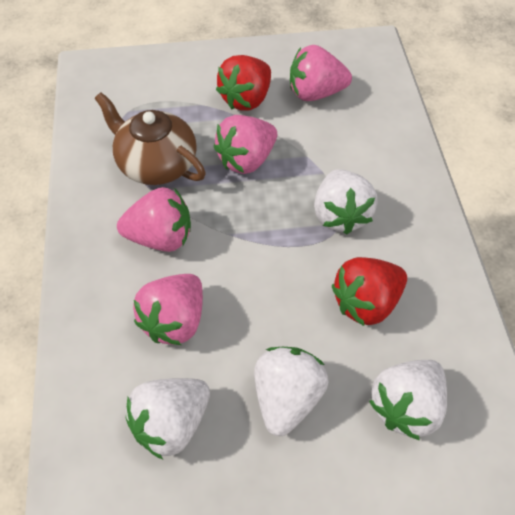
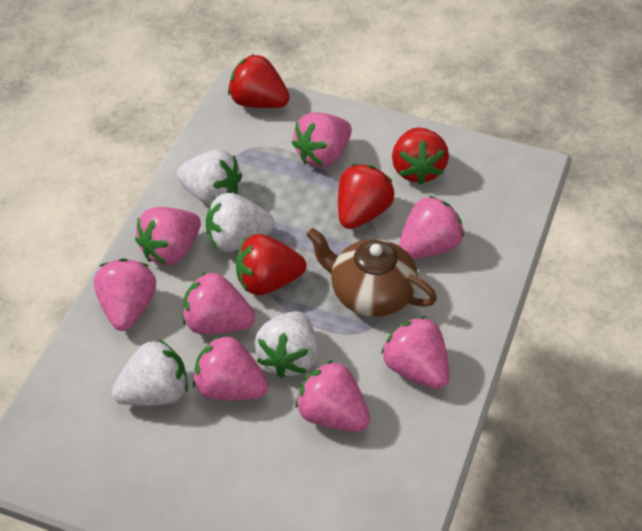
pink strawberry: [117,187,191,252] [133,274,203,345] [214,115,277,174] [290,45,352,101] = 4 -> [94,258,156,331] [135,207,201,265] [183,272,255,334] [193,335,269,400] [292,112,352,168] [295,360,370,432] [381,316,450,389] [399,195,464,259] = 8
red strawberry: [216,55,271,111] [332,257,407,326] = 2 -> [228,54,290,108] [236,234,307,295] [338,164,395,229] [392,127,449,185] = 4

